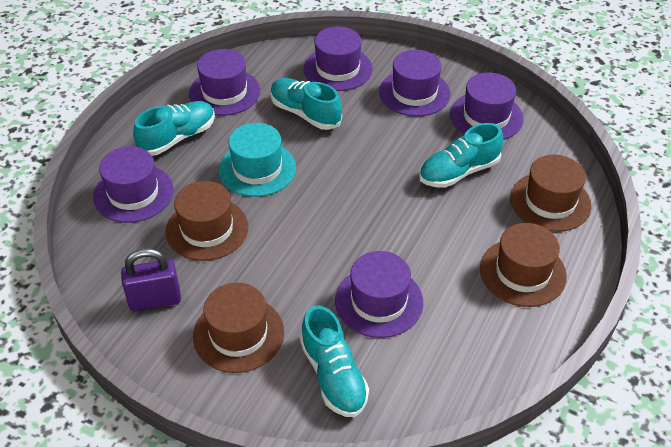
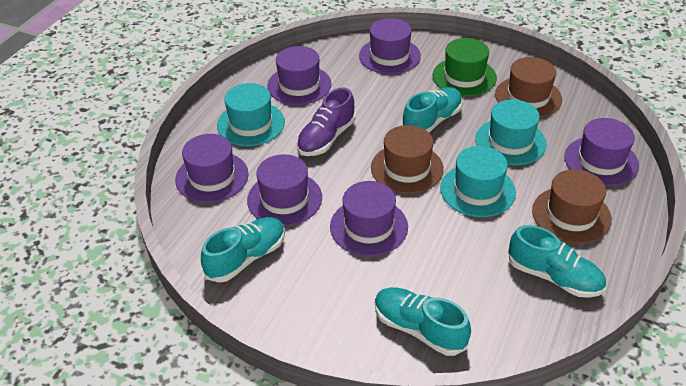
brown hat: [165,181,248,261] [193,283,284,373] [480,223,567,307] [510,155,592,232] = 4 -> [371,125,444,194] [495,57,562,117] [532,169,612,244] = 3
green hat: none = 0 -> [433,38,497,96] = 1
purple padlock: [121,248,181,311] = 1 -> none = 0
purple shoe: none = 0 -> [296,87,356,156] = 1
turquoise hat: [219,123,296,197] = 1 -> [217,83,285,146] [440,146,516,217] [475,99,547,165] = 3

